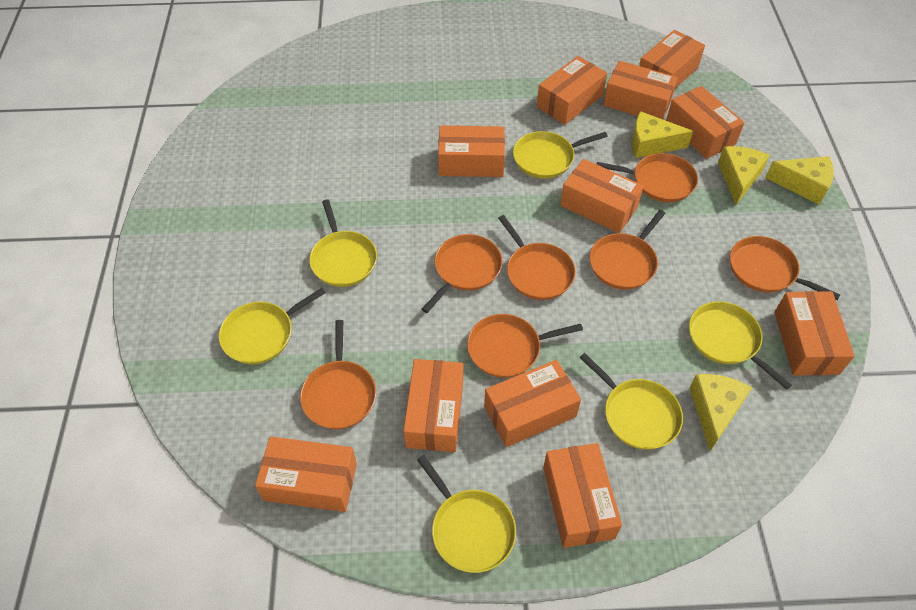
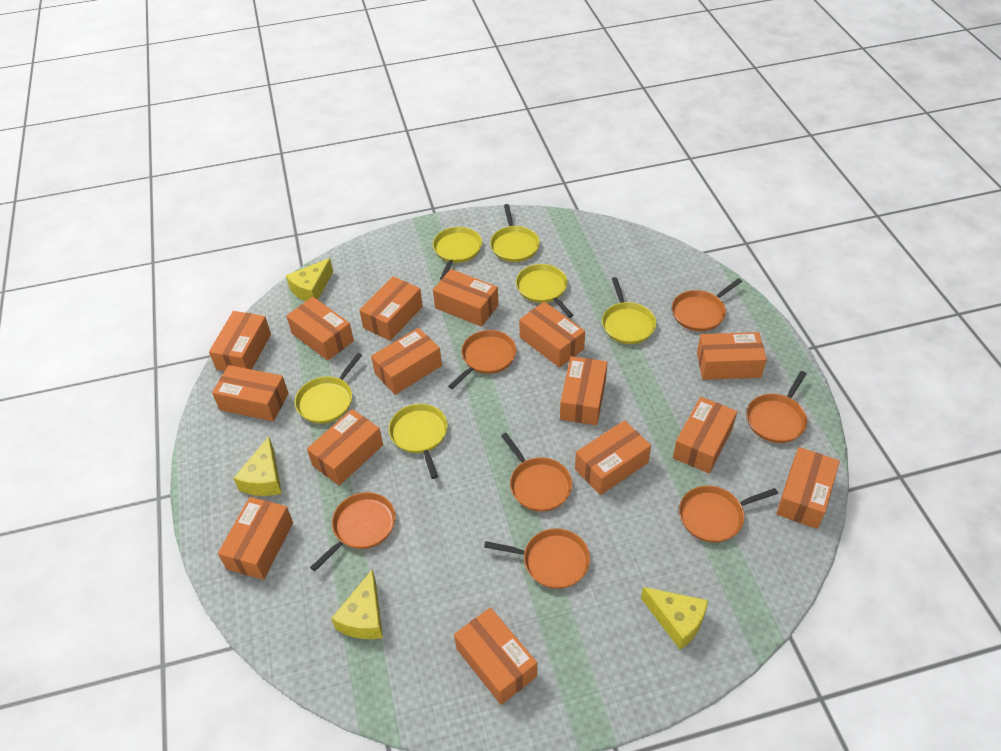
orange box: [255,437,357,512] [403,359,463,452] [438,126,505,177] [484,360,581,447] [537,56,607,125] [543,443,622,548] [560,159,644,233] [603,61,678,119] [639,30,705,88] [666,86,744,159] [774,291,855,375] = 11 -> [209,311,271,371] [212,365,289,421] [218,497,293,580] [286,297,354,361] [307,409,383,486] [359,276,423,341] [371,328,442,395] [433,269,499,327] [454,607,537,705] [519,302,585,368] [560,356,608,425] [575,420,651,495] [673,397,737,474] [697,332,767,380] [776,447,840,529] = 15

